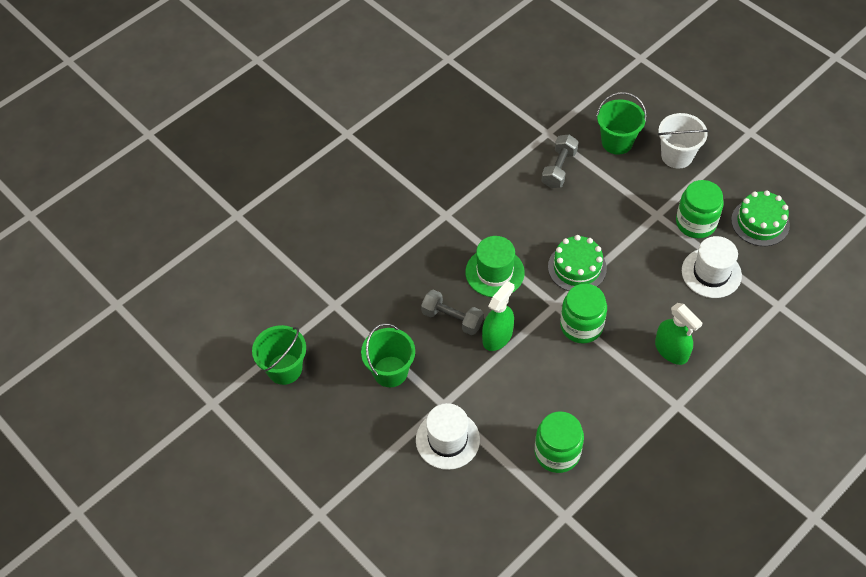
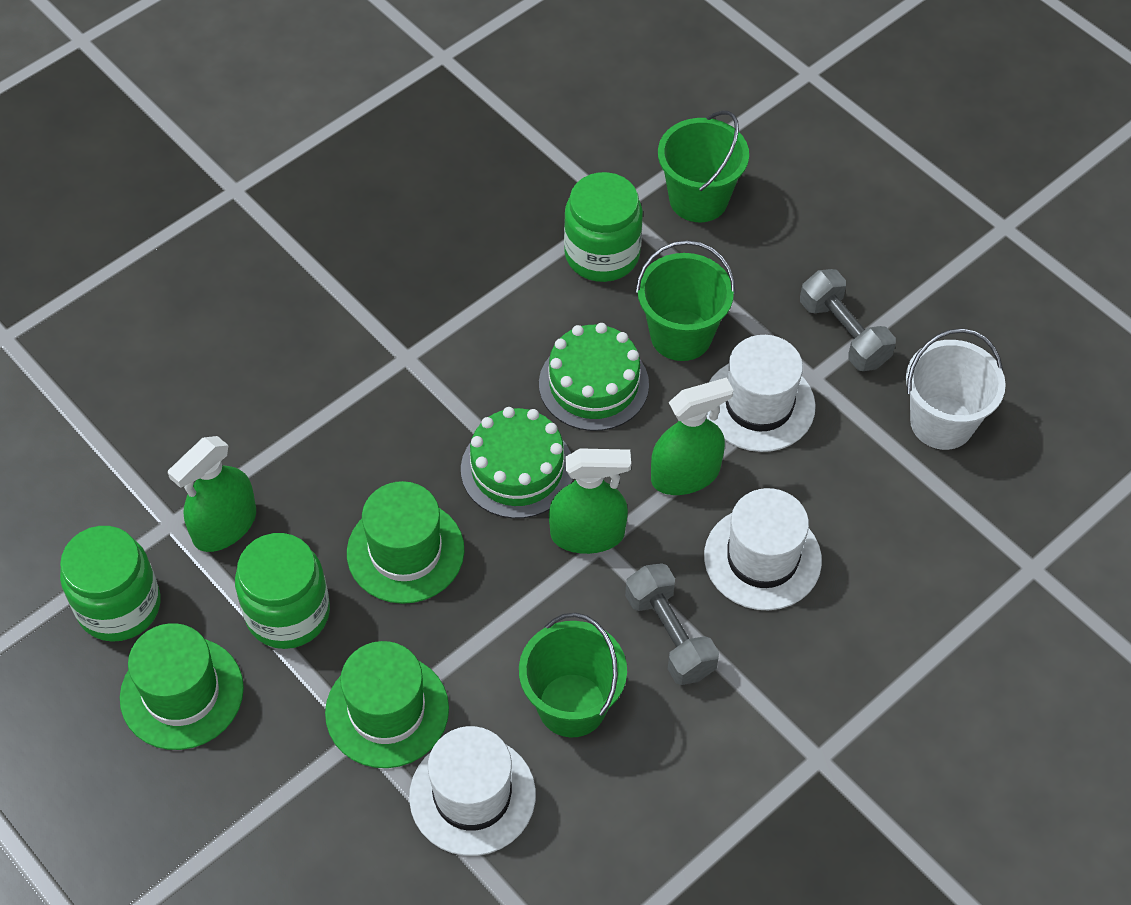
green hat: [465,236,525,297] = 1 -> [120,623,244,750] [325,641,449,768] [347,481,464,604] = 3
green spray bottle: [482,281,514,351] [655,303,703,365] = 2 -> [168,436,256,552] [549,448,631,554] [651,377,733,495] = 3
white hat: [416,403,480,470] [682,236,742,298] = 2 -> [409,726,536,856] [704,488,822,610] [707,335,816,452] = 3

